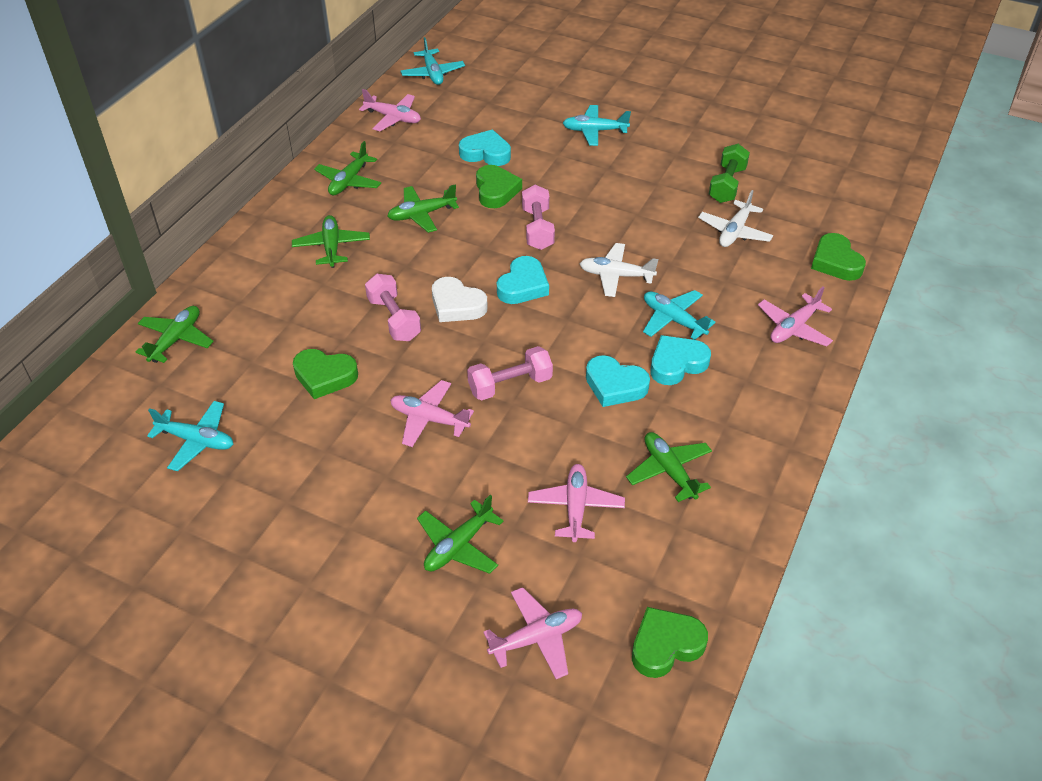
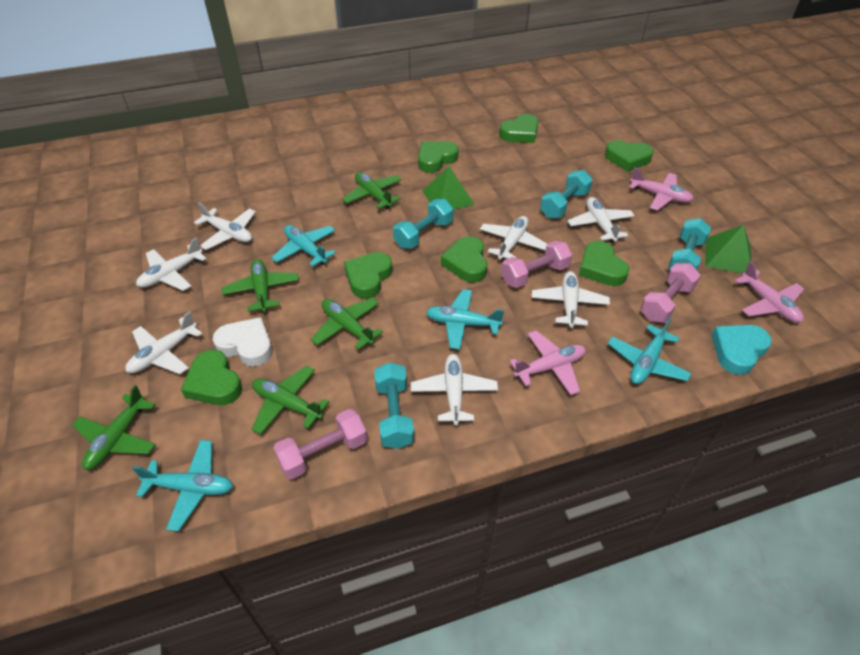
green dumbbell: [709,144,750,203] = 1 -> none = 0
green heart: [293,349,358,399] [476,165,522,208] [632,607,708,678] [811,233,866,281] = 4 -> [181,350,242,405] [344,252,393,299] [418,141,459,173] [441,236,487,283] [499,114,539,143] [579,241,629,286] [605,140,654,172] = 7
green plane: [136,306,214,363] [292,215,370,268] [314,141,381,195] [387,184,459,233] [417,495,504,574] [626,432,712,502] = 6 -> [72,385,156,470] [222,259,299,312] [252,365,329,435] [311,298,383,350] [342,172,402,209] = 5
green pyramid: none = 0 -> [423,167,475,210] [705,225,752,273] = 2
pink plane: [359,89,421,131] [390,380,474,447] [483,587,582,679] [528,464,625,542] [758,286,833,346] = 5 -> [509,330,586,395] [629,167,694,211] [735,261,804,323] = 3
turquoise dumbbell: none = 0 -> [374,362,414,449] [393,199,453,249] [540,170,593,218] [668,218,711,270] = 4
turquoise heart: [459,130,511,166] [497,256,549,304] [586,355,650,407] [650,335,711,385] = 4 -> [711,325,772,375] = 1
white plane: [580,243,658,297] [698,190,773,247] = 2 -> [125,311,202,374] [136,238,207,291] [194,203,256,250] [411,354,498,425] [480,216,547,261] [532,271,610,328] [567,197,635,243] = 7

